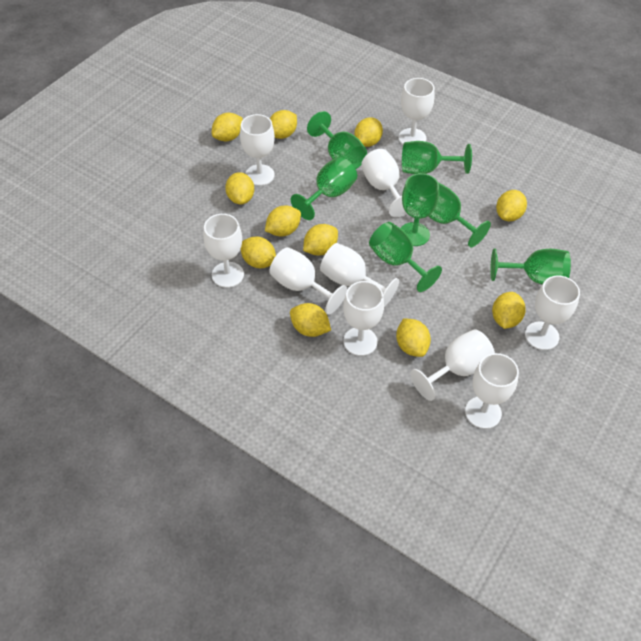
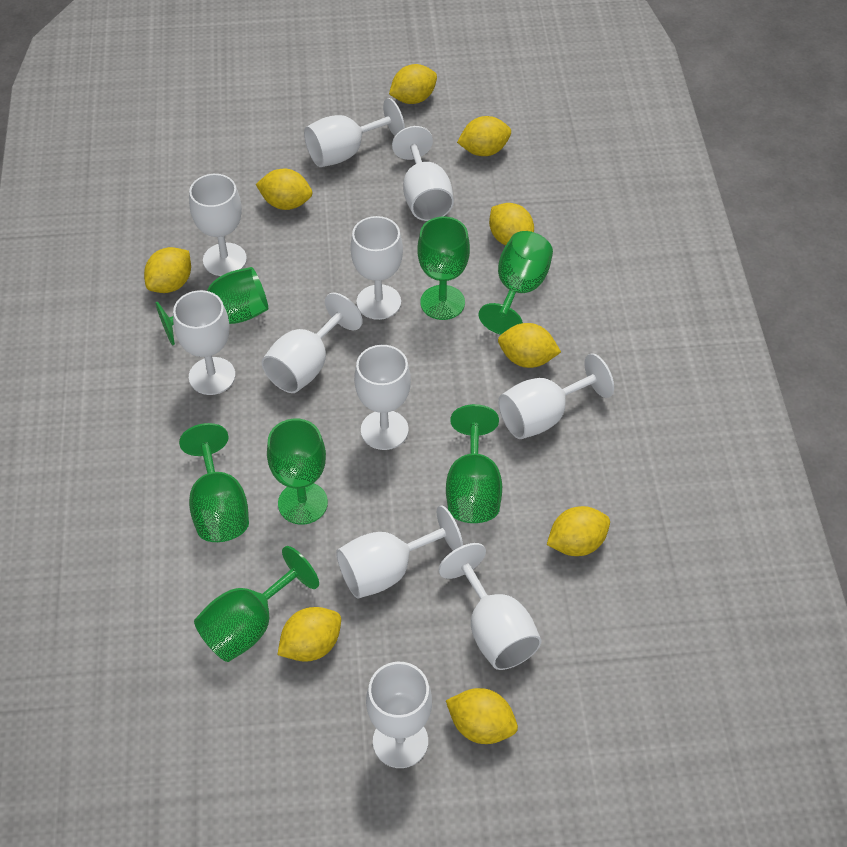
white goblet: [203,214,244,288] [240,114,275,186] [269,247,347,314] [320,243,399,307] [343,281,384,356] [361,149,407,217] [398,78,435,145] [411,329,495,401] [465,353,519,429] [525,276,580,350] = 10 -> [173,290,236,395] [189,174,247,276] [261,292,363,393] [304,98,405,167] [336,505,463,599] [350,216,403,320] [354,345,411,450] [366,662,432,768] [392,126,454,221] [439,543,542,670] [498,353,614,439] = 11
yellow lemon: [212,113,242,141] [225,172,254,204] [241,237,276,268] [265,206,301,236] [270,110,297,139] [290,303,331,337] [303,224,338,256] [354,117,383,147] [396,318,431,357] [492,292,526,329] [496,190,527,221] = 11 -> [144,247,191,293] [256,169,312,210] [277,607,341,662] [389,64,437,104] [446,688,518,744] [457,116,511,156] [489,203,534,245] [498,323,561,368] [547,506,610,556] = 9

